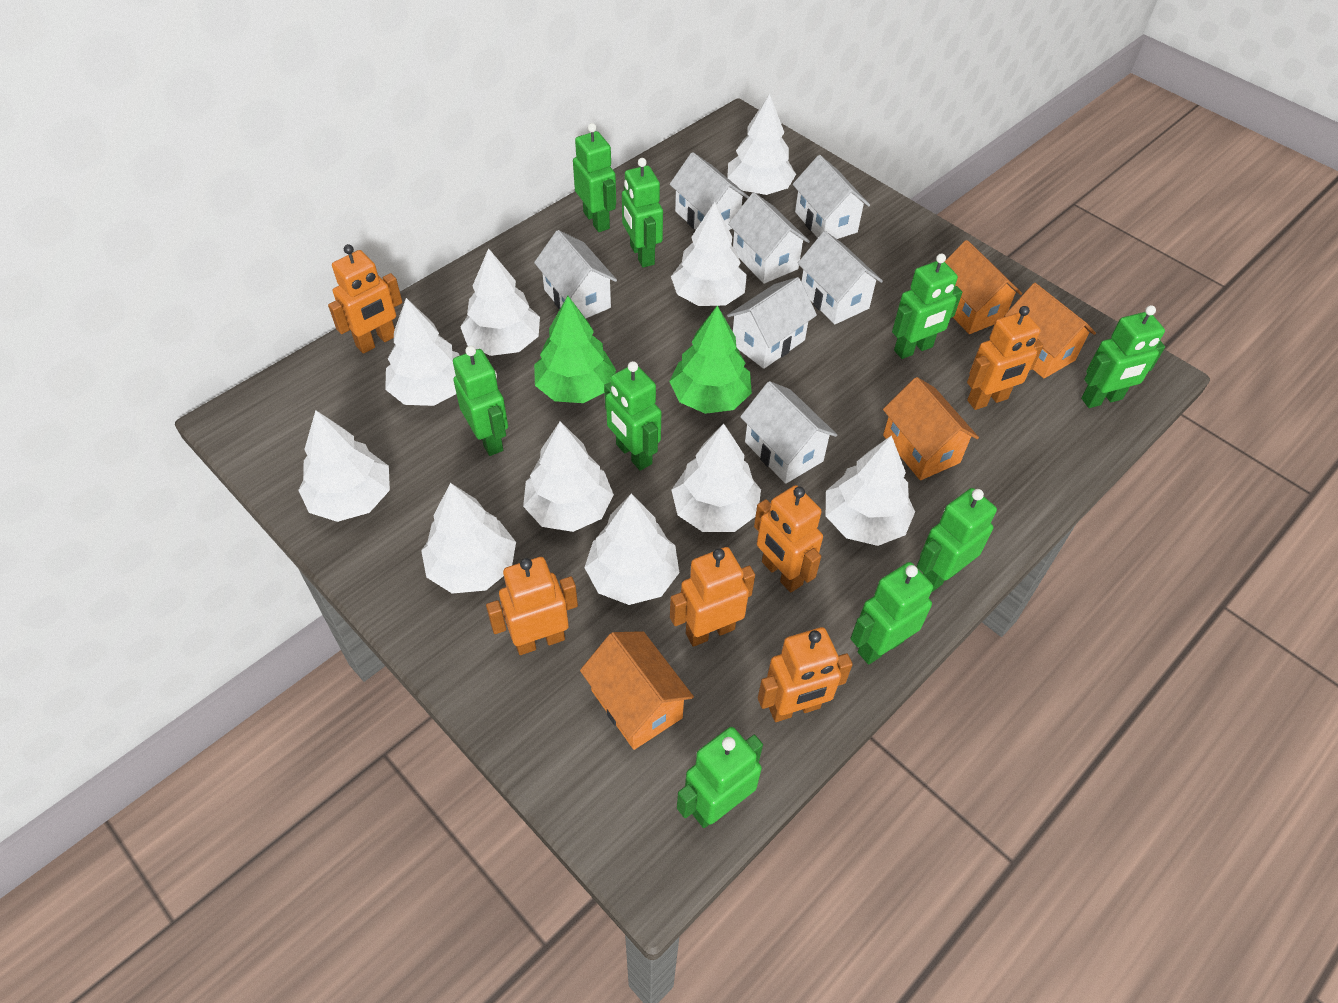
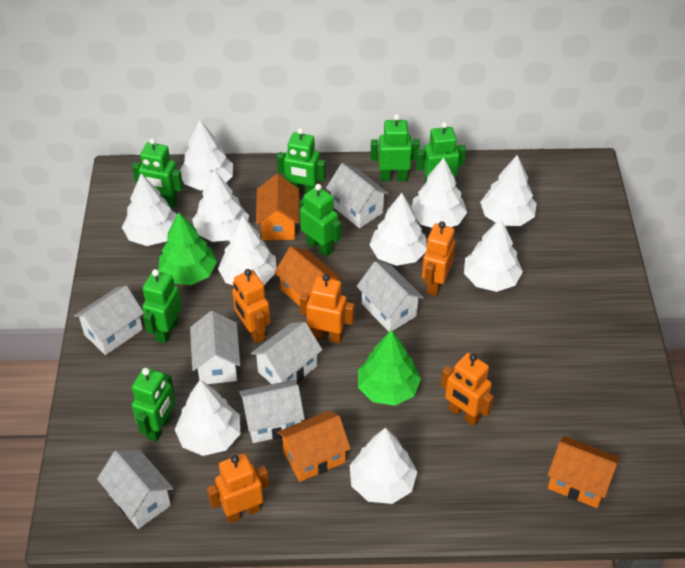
green robot: [453,346,508,456] [573,123,616,232] [604,361,661,471] [622,158,663,268] [677,727,763,828] [850,562,933,665] [892,254,962,359] [917,488,997,592] [1081,305,1165,408] = 9 -> [131,367,175,442] [132,138,183,208] [142,269,182,344] [277,128,326,194] [300,184,341,257] [371,114,420,182] [416,122,466,183] = 7
orange robot: [328,244,402,354] [486,557,578,655] [670,547,755,647] [754,485,823,593] [758,627,853,722] [967,306,1044,410] = 6 -> [207,453,269,523] [232,269,270,343] [300,274,355,343] [422,221,455,296] [441,353,494,426] = 5

